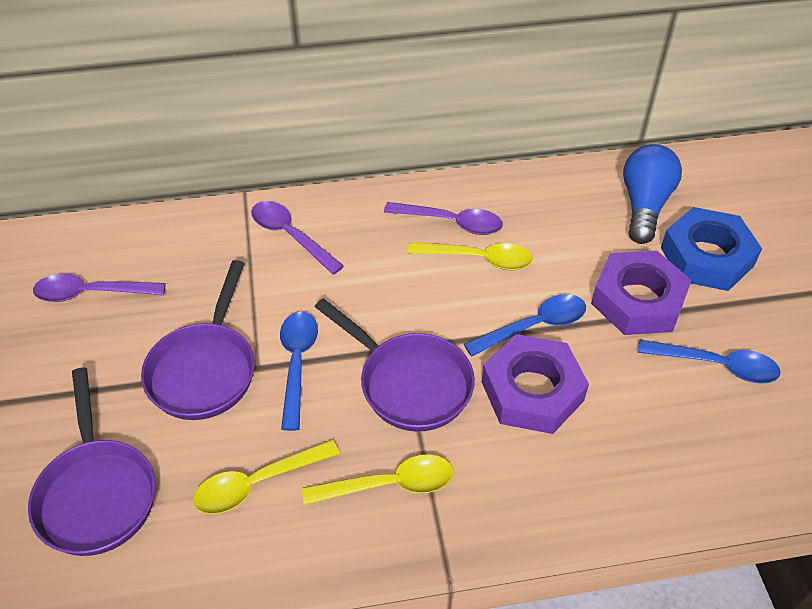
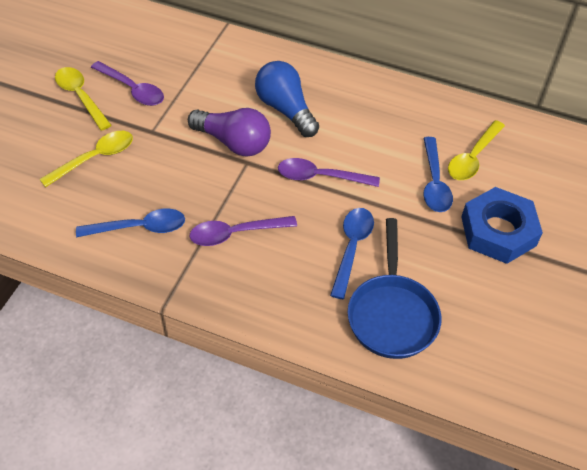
blue pan: none = 0 -> [348,218,441,359] = 1
purple light bulb: none = 0 -> [188,108,271,157] = 1
purple nut: [481,334,589,434] [591,251,692,335] = 2 -> none = 0
purple pan: [28,368,156,556] [141,260,255,420] [315,298,475,431] = 3 -> none = 0

